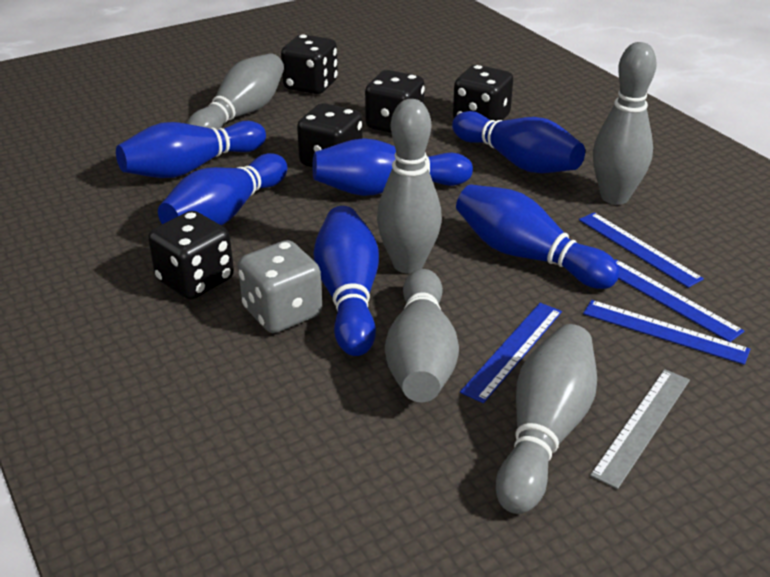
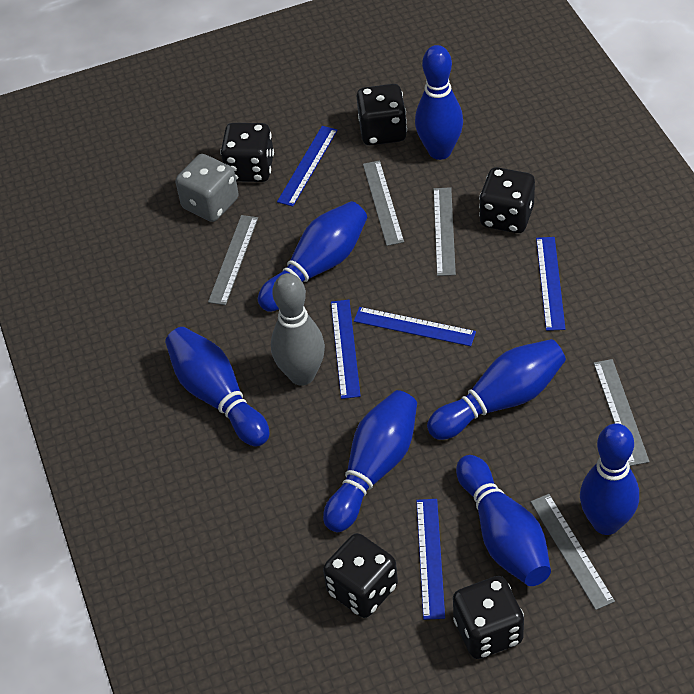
blue bowling pin: [116,121,266,178] [158,153,287,226] [313,138,473,196] [313,206,379,356] [452,111,585,173] [456,184,620,289] = 6 -> [165,327,270,446] [258,201,367,312] [323,390,417,532] [415,45,463,160] [427,339,566,440] [456,455,551,586] [580,423,639,535] = 7
blue ruler: [460,303,562,403] [579,213,704,288] [583,300,750,365] [615,259,744,342] = 4 -> [277,126,338,207] [331,300,361,399] [354,307,476,346] [416,499,445,620] [536,237,565,331] = 5
grey bowling pin: [187,53,284,130] [377,99,442,274] [385,269,459,402] [496,324,597,514] [593,42,657,205] = 5 -> [271,273,325,386] = 1
grey ruler: [590,369,690,489] = 1 -> [208,215,258,305] [363,160,404,246] [433,187,456,276] [531,494,615,610] [593,359,650,466] = 5

